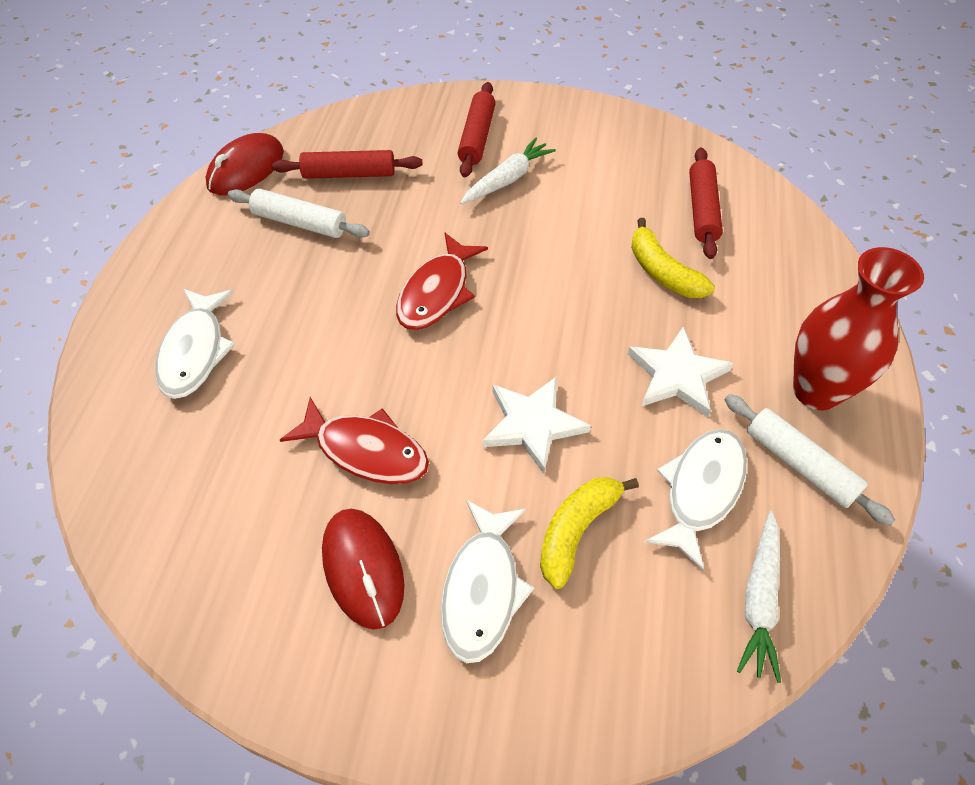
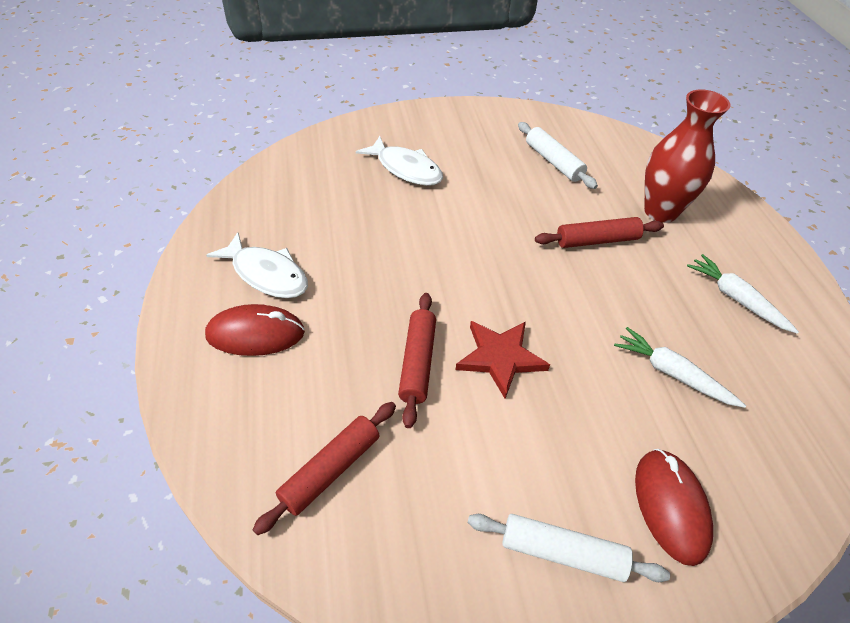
red fish: [280,397,429,484] [396,233,488,330] = 2 -> none = 0
red star: none = 0 -> [456,321,550,399] = 1
white fish: [155,289,236,399] [441,500,534,663] [645,429,747,571] = 3 -> [206,232,308,298] [356,136,443,186] = 2
white star: [482,376,591,474] [628,326,734,417] = 2 -> none = 0
yellow banana: [540,477,639,589] [631,218,715,298] = 2 -> none = 0

